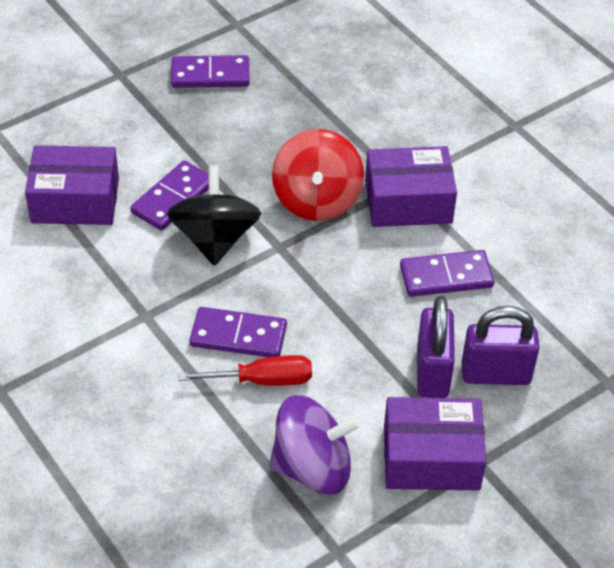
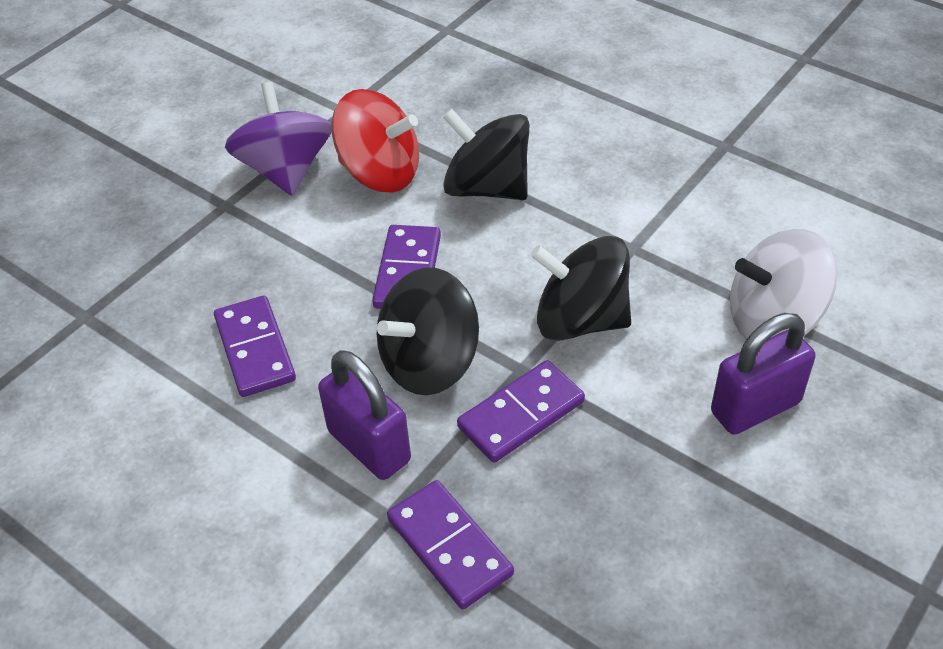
black spinning top: [167,165,261,266] = 1 -> [377,268,479,395] [443,109,529,200] [531,236,631,341] = 3
purple box: [25,145,119,225] [365,146,457,227] [384,397,487,491] = 3 -> none = 0
red screwdriver: [178,355,312,386] = 1 -> none = 0
white spinning top: none = 0 -> [730,229,837,340] = 1

